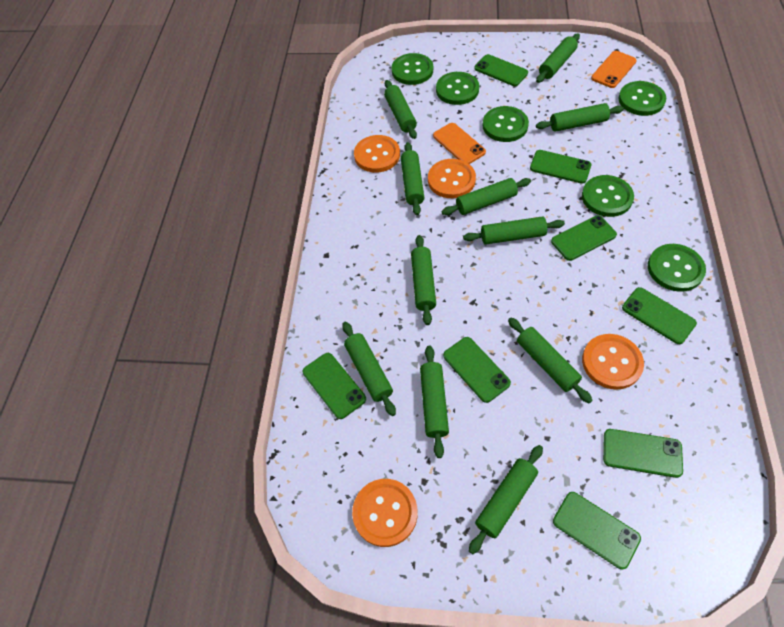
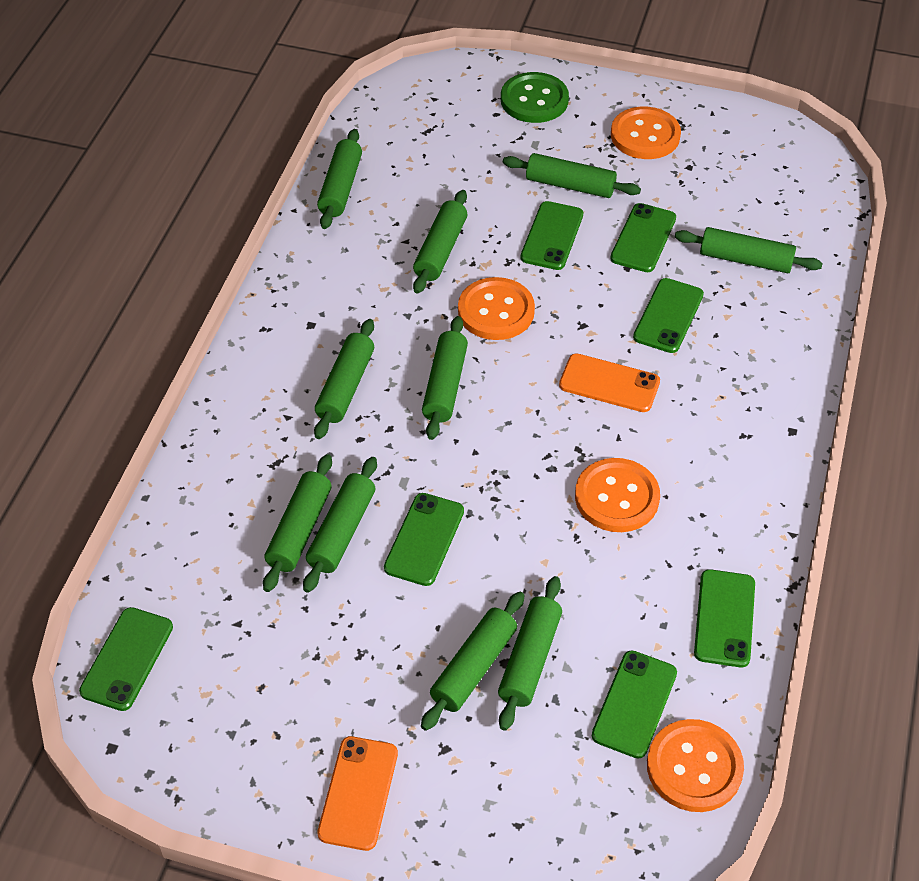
green button: [392,53,433,85] [436,72,479,105] [483,106,529,142] [582,175,634,217] [618,81,666,116] [648,244,706,292] = 6 -> [501,72,569,123] = 1
green phone: [303,353,366,419] [443,337,511,403] [474,54,528,86] [530,150,592,184] [551,215,617,261] [553,492,641,570] [603,429,683,478] [622,287,697,344] = 8 -> [79,607,173,711] [384,493,464,586] [520,201,583,270] [592,650,677,759] [610,203,676,272] [633,278,704,353] [694,569,755,667] = 7
green rolling pin: [342,322,396,416] [384,80,417,139] [401,142,424,216] [411,235,436,325] [420,346,449,458] [442,178,531,215] [463,216,565,245] [469,445,543,554] [508,318,593,403] [536,33,580,83] [536,103,624,132] = 11 -> [263,454,332,592] [303,457,377,593] [314,319,374,439] [317,129,362,229] [413,190,468,294] [421,592,524,731] [422,316,468,440] [498,576,562,731] [503,153,641,198] [675,227,823,273] = 10

